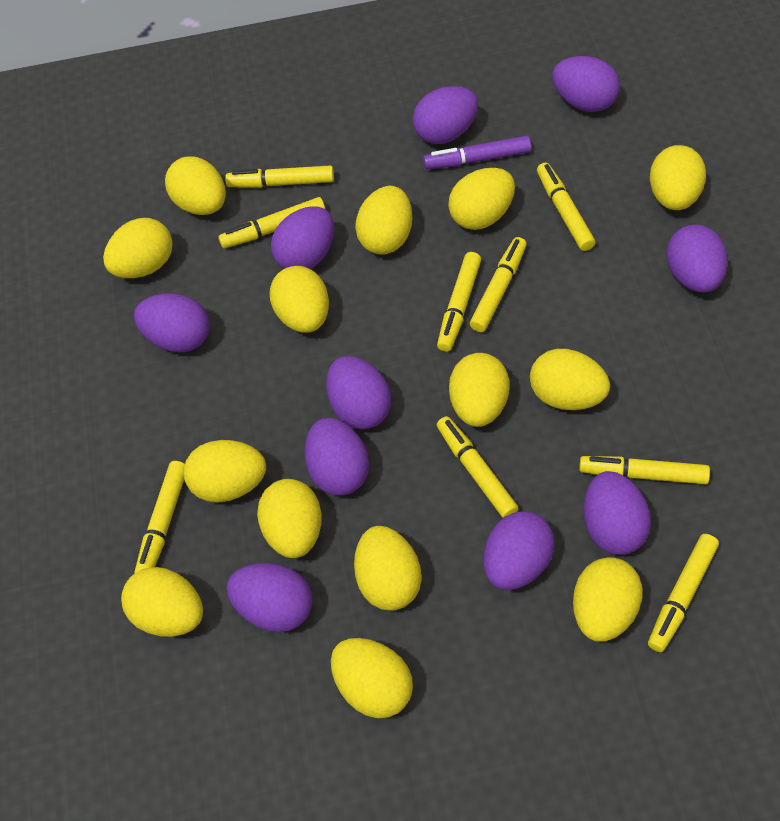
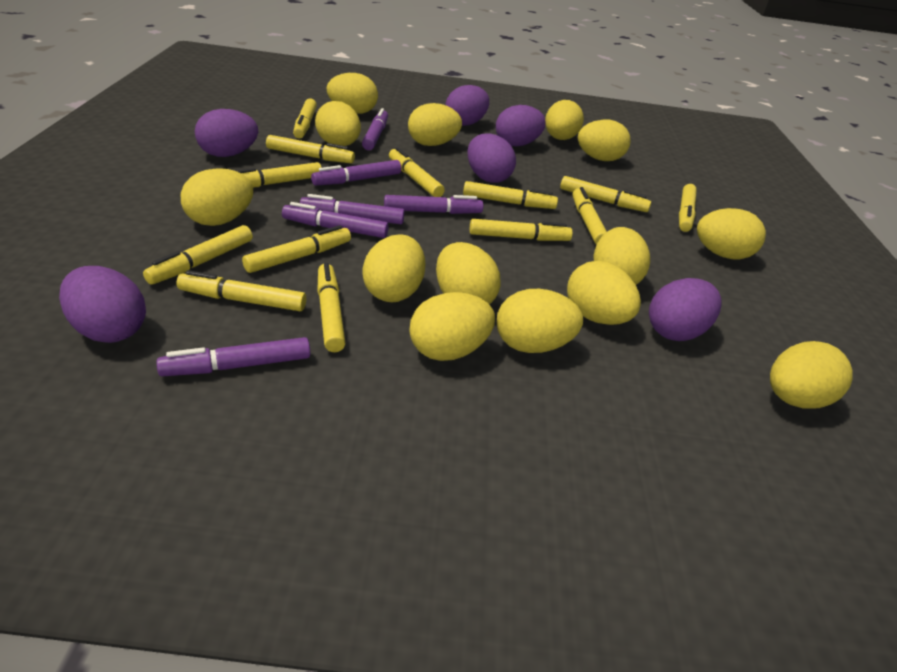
purple egg: [134,293,210,352] [227,563,313,632] [271,206,334,269] [305,418,369,496] [326,356,391,429] [413,86,478,144] [484,511,554,590] [552,56,620,112] [583,471,651,555] [666,224,728,293] = 10 -> [59,266,146,343] [195,109,258,157] [446,85,489,126] [468,133,516,183] [496,105,546,146] [649,278,722,341] = 6
purple marker: [423,136,531,169] = 1 -> [156,337,310,376] [282,202,389,238] [300,194,405,224] [311,160,401,186] [362,108,388,150] [384,195,484,214] = 6
yellow marker: [134,461,185,573] [218,197,325,248] [225,165,334,188] [437,252,481,352] [437,416,519,518] [470,237,527,332] [537,162,595,251] [579,456,710,484] [648,534,719,652] = 9 -> [143,225,253,285] [176,270,306,311] [235,162,322,187] [242,225,351,273] [266,135,355,163] [293,98,317,139] [317,263,346,352] [389,147,445,197] [463,181,558,209] [470,219,573,241] [560,176,651,212] [572,187,607,245] [679,184,697,232] = 13

